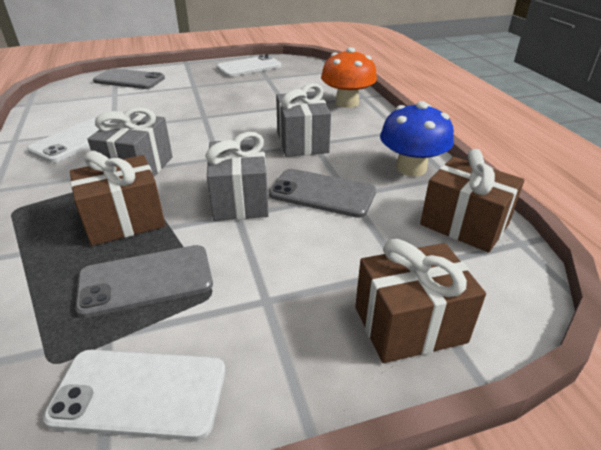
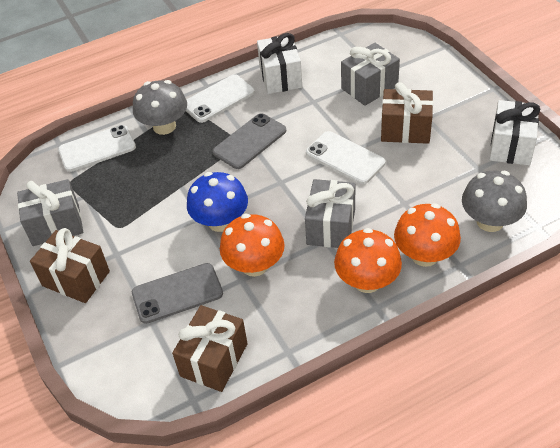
grey mushroom: none = 0 -> [133,80,187,135] [462,171,527,232] = 2
grey phone: [75,245,213,318] [93,68,165,89] [269,169,376,218] = 3 -> [132,263,223,324] [213,113,286,169] = 2
orange mushroom: [321,47,377,108] = 1 -> [220,214,285,277] [334,228,402,293] [394,203,461,267] = 3
white gift: none = 0 -> [257,33,302,94] [489,100,540,166] = 2

